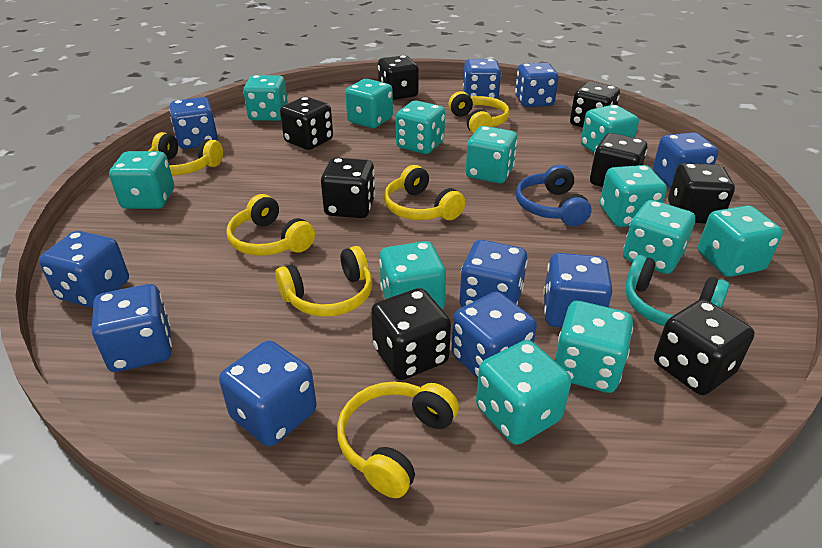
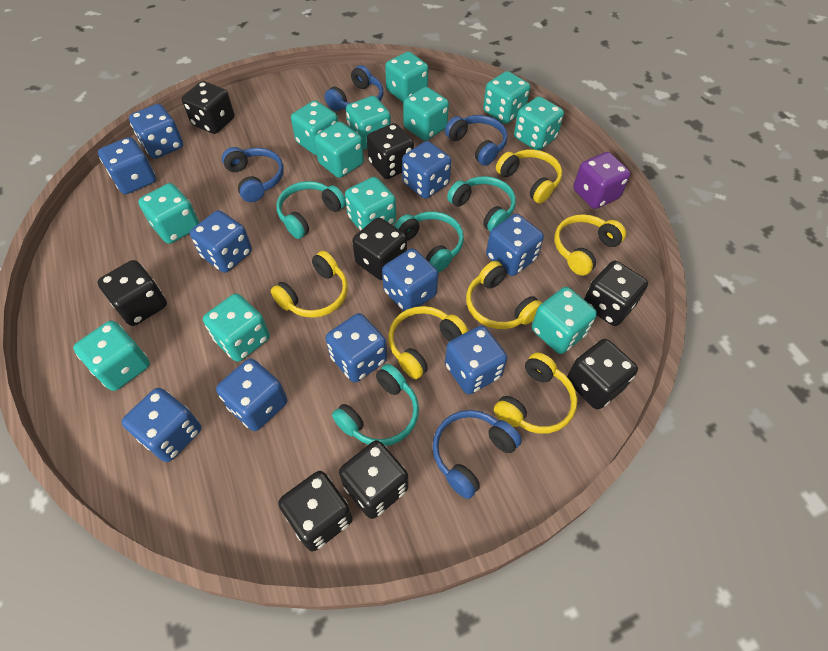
blue headphones: [516,165,591,226] = 1 -> [222,147,284,202] [324,65,383,111] [432,410,522,499] [445,115,508,166] = 4
purple dice: none = 0 -> [573,152,630,209] = 1
turquoise headphones: [625,255,729,326] = 1 -> [276,181,346,239] [332,364,419,446] [394,211,464,273] [447,176,516,232] = 4

